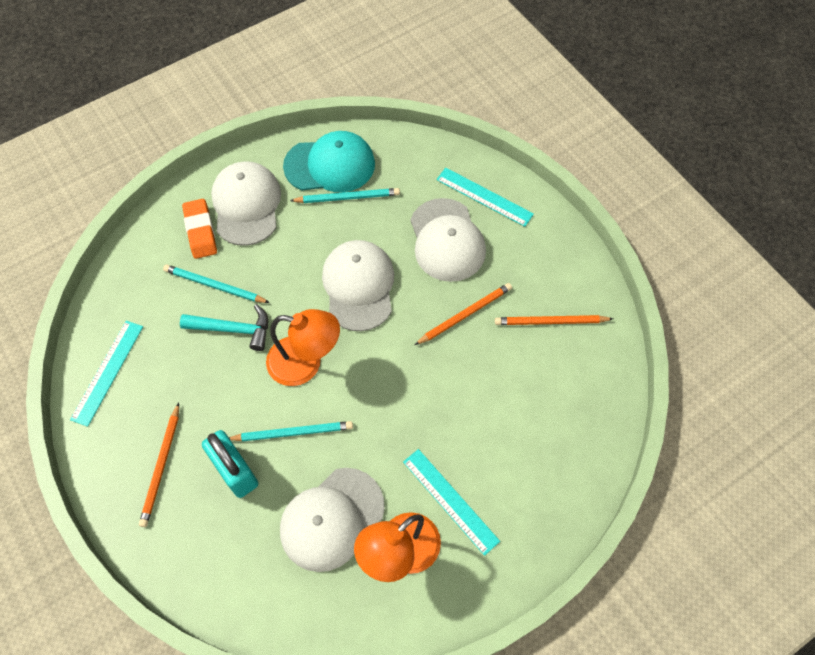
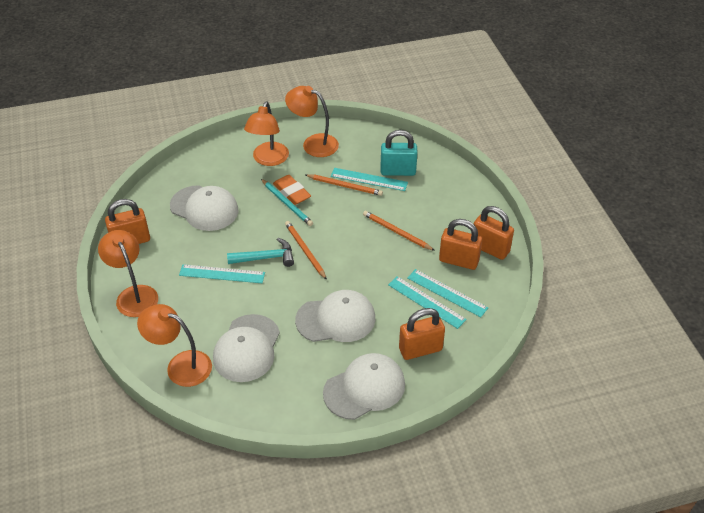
orange lamp: [266,309,340,386] [354,512,441,582] = 2 -> [98,230,158,317] [137,304,212,387] [244,101,289,166] [285,86,339,157] = 4
orange padlock: none = 0 -> [105,199,150,244] [399,308,445,360] [439,219,482,270] [474,206,514,260] = 4
turquoise cap: [283,131,375,192] = 1 -> none = 0
turquoise pencil: [163,264,270,303] [229,421,353,441] [290,188,400,203] = 3 -> [261,179,313,226] = 1
turquoise ruler: [70,321,143,427] [403,449,500,556] [436,168,534,227] = 3 -> [179,264,265,283] [331,168,408,191] [388,276,467,329] [408,269,489,317] = 4

